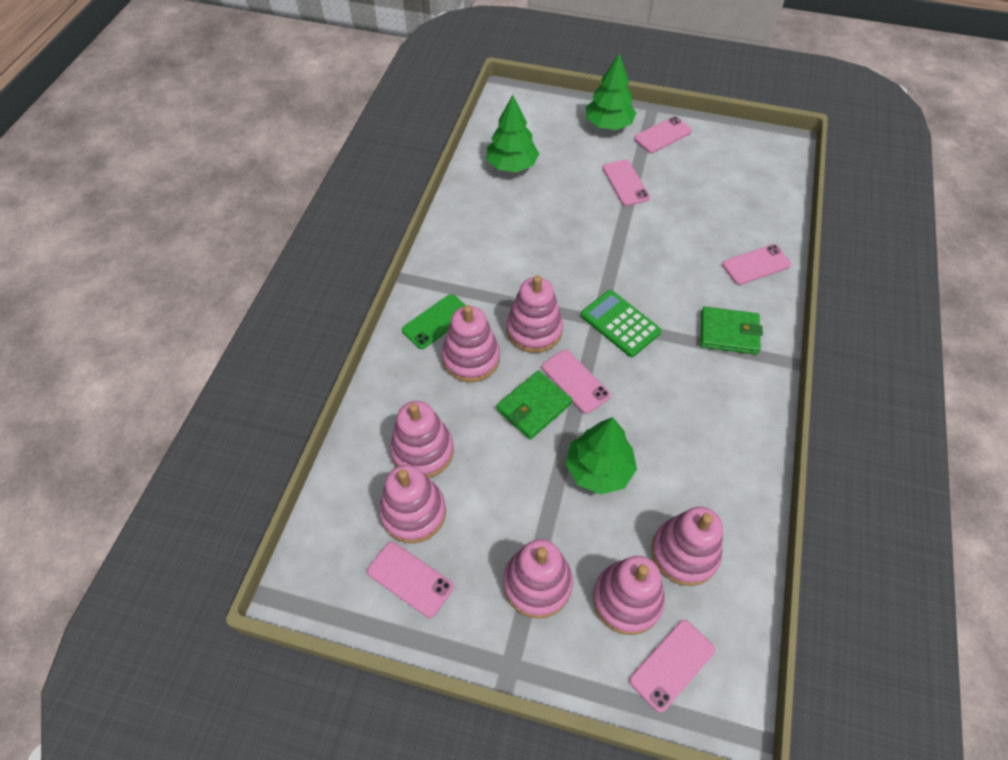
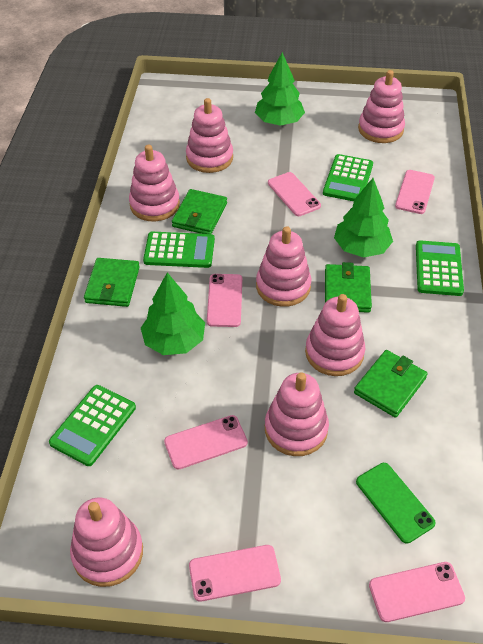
green calculator: [581,290,662,357] = 1 -> [49,385,136,466] [143,232,215,268] [323,154,373,201] [416,240,464,296] = 4
green wallet: [497,370,572,440] [700,307,763,355] = 2 -> [84,258,140,307] [172,189,227,234] [325,262,372,313] [354,350,428,418] = 4

